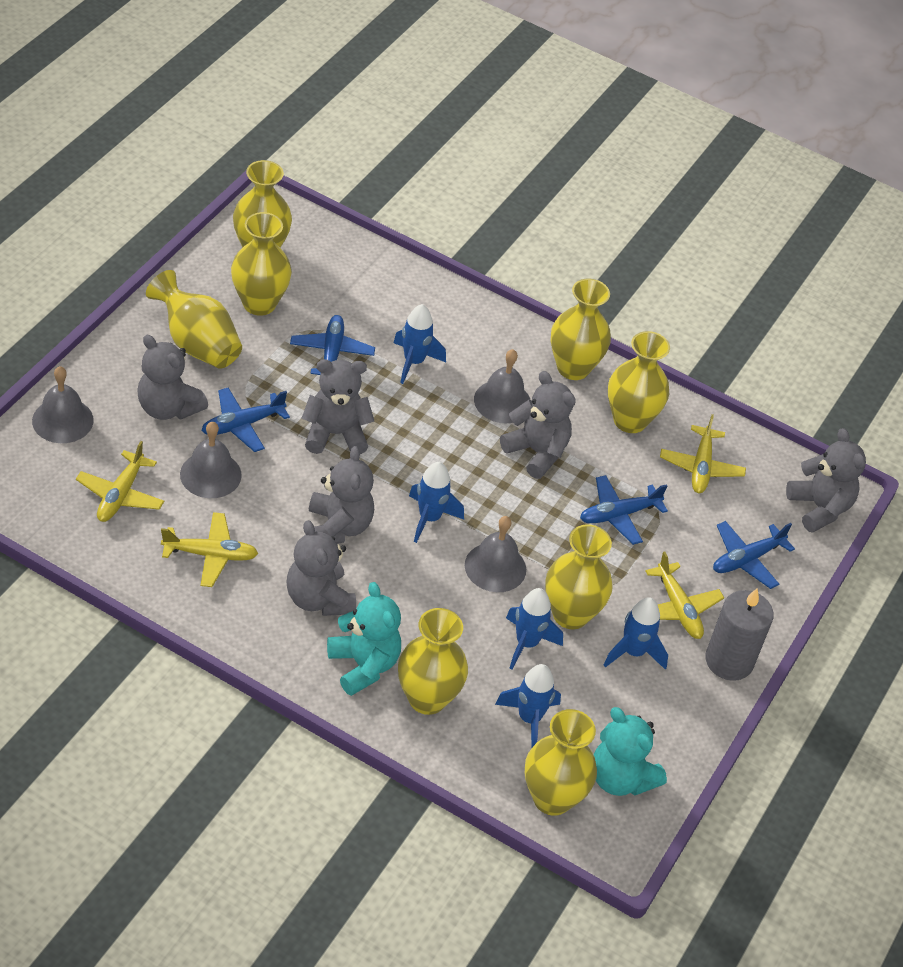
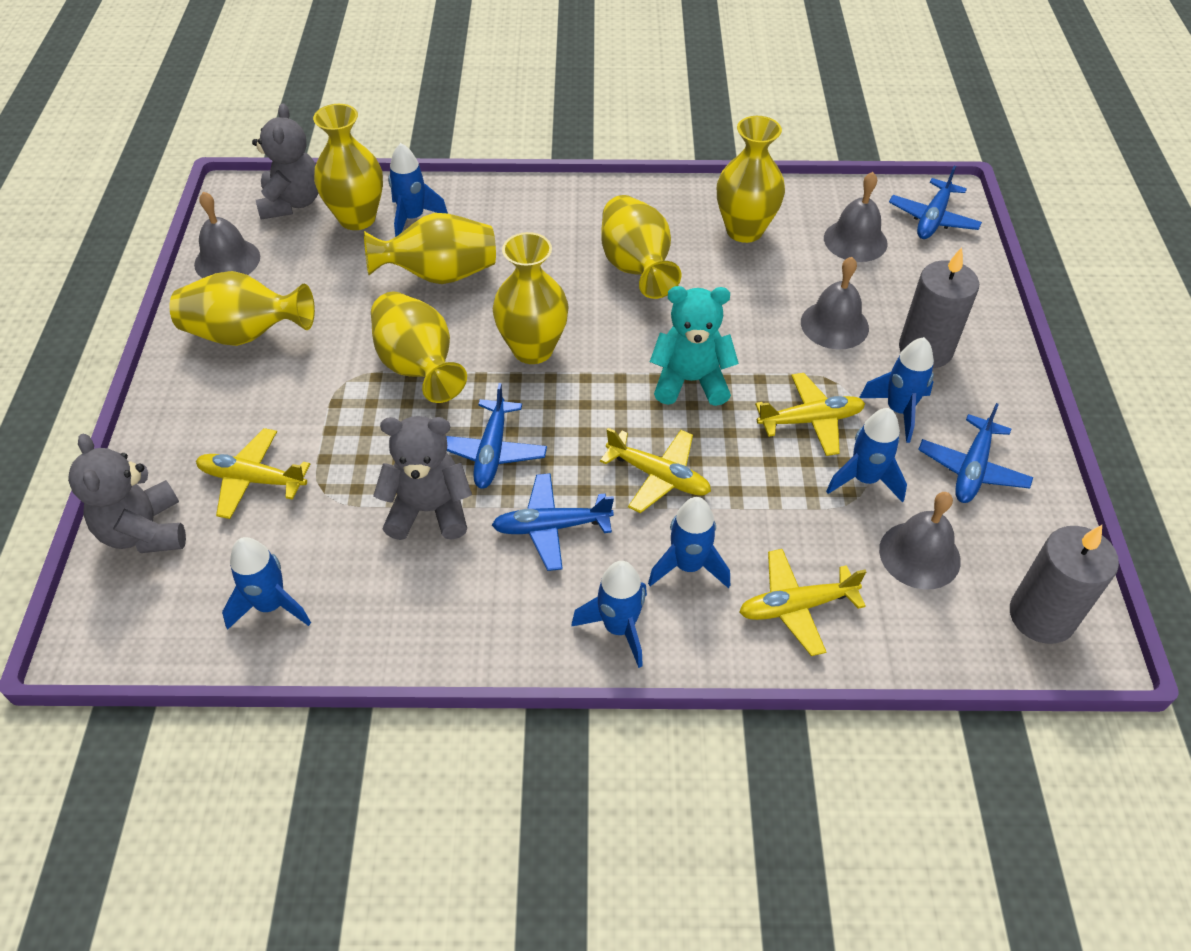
blue rocket: [393,304,446,384] [409,462,464,543] [495,664,561,747] [506,588,563,670] [604,597,668,670] = 5 -> [222,537,311,630] [388,143,448,237] [571,561,647,668] [648,497,730,588] [826,408,907,503] [859,337,934,443] = 6
grey candle: [705,589,774,681] = 1 -> [899,247,979,368] [1010,525,1119,644] = 2
grey teddy bear: [138,335,208,420] [286,520,356,616] [301,359,374,454] [309,446,374,544] [500,371,576,479] [786,428,866,533] = 6 -> [68,434,186,553] [252,103,318,220] [373,416,472,540] = 3
turquoise teddy bear: [327,582,401,696] [594,707,667,796] = 2 -> [650,286,739,406] = 1
yellow vase: [146,270,242,369] [231,212,292,316] [233,160,292,248] [398,608,468,715] [525,709,597,816] [545,524,613,629] [551,279,611,380] [608,331,670,433] = 8 -> [170,271,315,346] [313,104,383,230] [364,213,496,284] [371,292,467,403] [493,232,569,364] [601,195,681,299] [717,116,785,243] = 7

